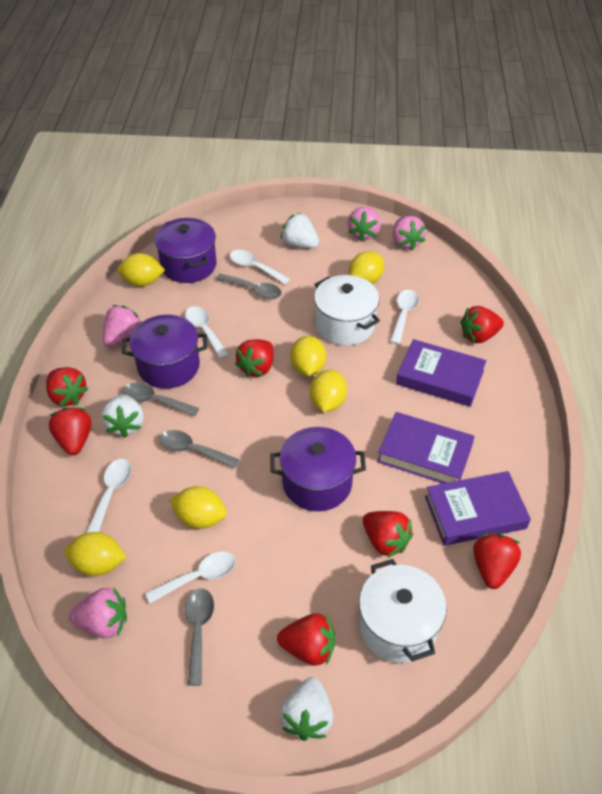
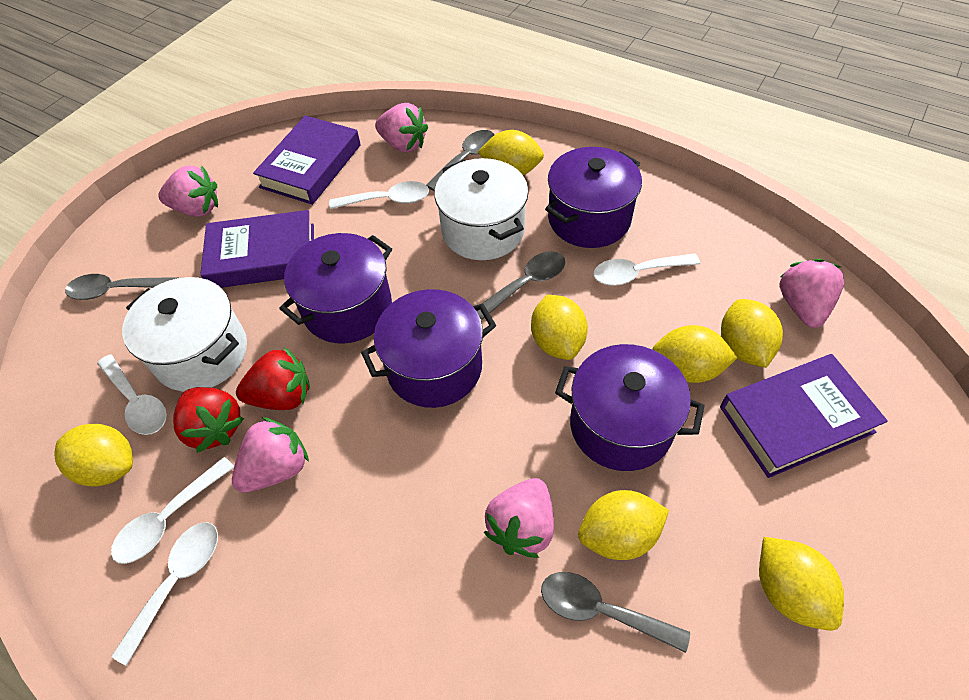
pink strawberry: [69,588,127,638] [103,305,141,347] [348,207,381,242] [393,216,426,251] = 4 -> [159,165,218,217] [232,417,309,492] [375,103,428,153] [484,478,554,558] [779,259,844,328] = 5
purple pot: [122,315,207,389] [155,218,217,283] [271,427,366,511] = 3 -> [279,233,392,343] [361,289,496,408] [545,147,642,248] [555,344,705,471] = 4
red strawberry: [46,367,88,406] [49,407,91,455] [235,339,274,377] [277,614,335,666] [363,511,413,558] [460,306,504,343] [473,534,521,589] = 7 -> [173,387,244,453] [236,347,310,410] = 2
white strawberry: [101,394,143,438] [280,677,333,741] [281,213,319,248] = 3 -> none = 0
yellow lemon: [64,532,126,576] [117,253,165,286] [169,486,227,529] [290,336,326,376] [310,370,347,412] [349,251,384,284] = 6 -> [54,424,133,487] [478,130,544,175] [531,295,588,360] [578,490,669,560] [652,325,738,383] [721,299,783,368] [759,537,844,631] = 7

